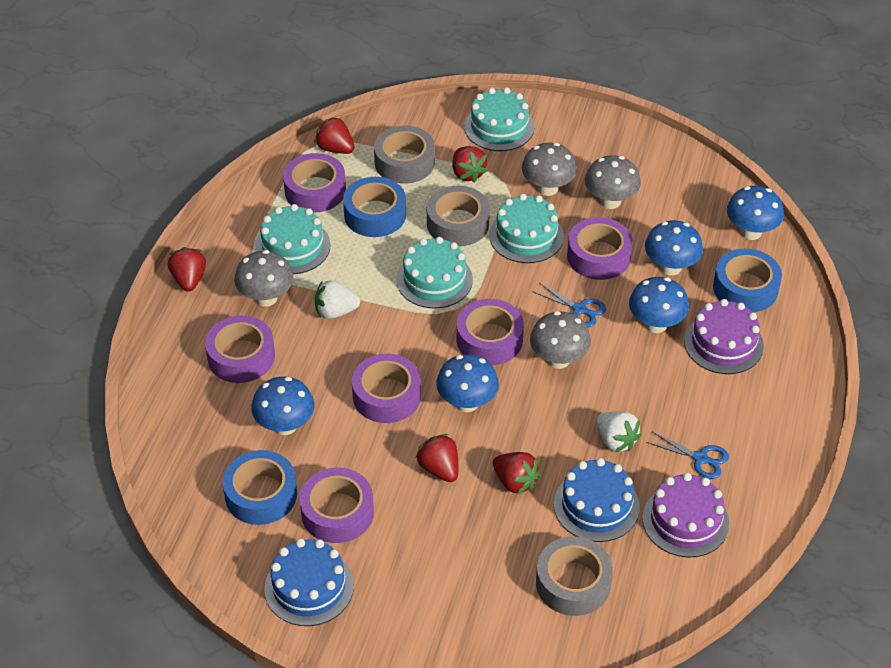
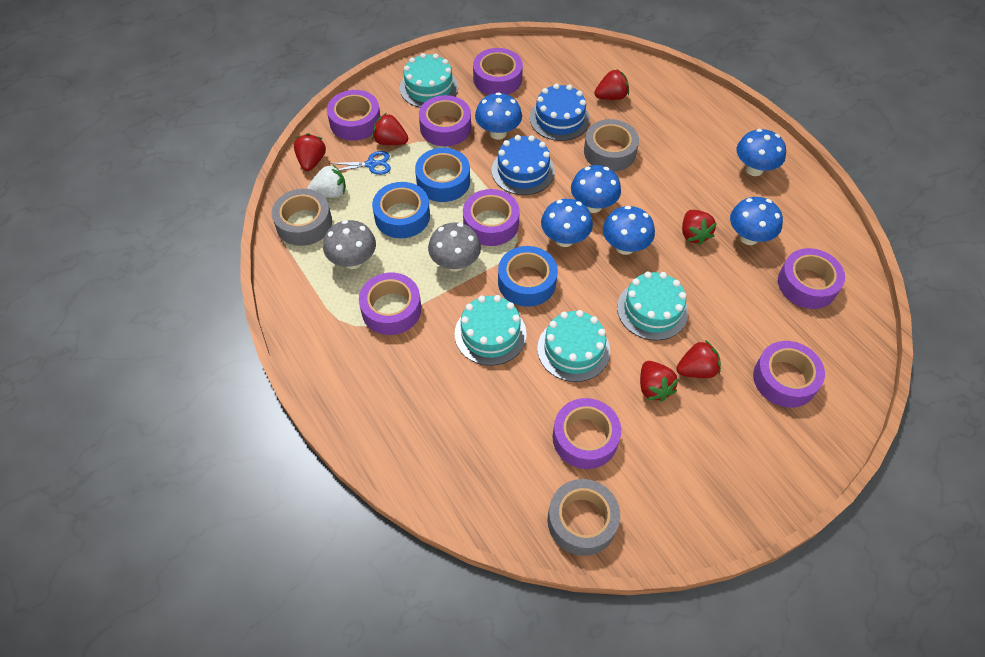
blue mushroom: [251,377,314,435] [437,354,499,412] [629,277,689,333] [645,220,703,276] [727,186,784,240] = 5 -> [475,92,522,140] [541,199,593,247] [571,165,621,213] [603,206,655,255] [730,197,783,245] [737,129,786,176] = 6
blue scissors: [532,283,606,327] [646,432,729,479] = 2 -> [329,151,391,175] = 1
grey mushroom: [234,250,294,307] [522,143,577,196] [530,311,591,369] [585,155,641,209] = 4 -> [323,220,376,269] [428,222,481,272] = 2
purple cake: [642,473,729,558] [684,299,764,374] = 2 -> none = 0
purple tape: [205,315,275,383] [283,153,346,212] [300,468,374,543] [352,354,421,423] [457,299,524,365] [567,217,633,280] = 6 -> [327,90,381,141] [359,273,421,335] [419,95,471,146] [463,189,520,246] [473,48,523,95] [552,398,621,469] [753,341,825,408] [778,248,845,309] = 8
red strawberry: [168,247,206,292] [314,116,355,154] [416,434,458,482] [452,146,488,183] [493,452,540,495] = 5 -> [294,133,326,171] [372,113,408,145] [594,69,629,100] [640,361,679,402] [676,340,721,378] [682,210,717,245] = 6
white strawberry: [315,280,360,319] [597,411,642,452] = 2 -> [308,165,346,198] = 1

